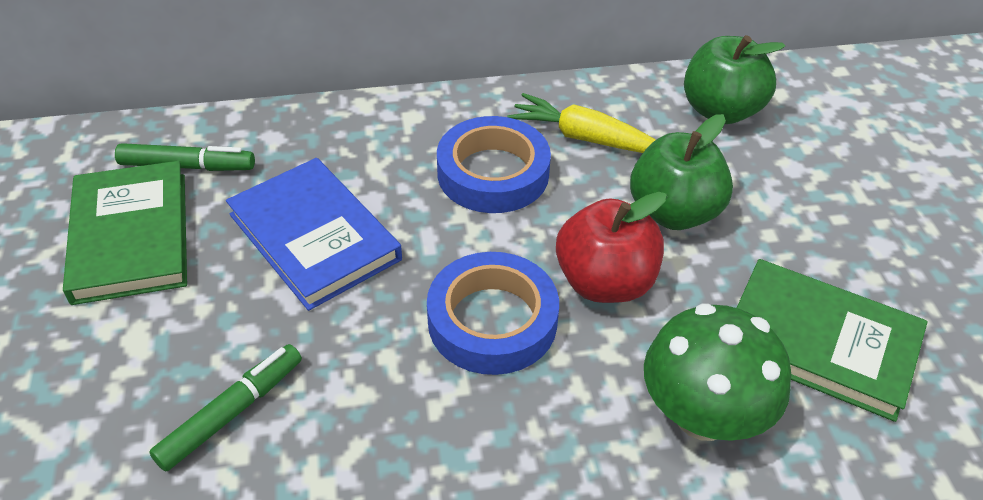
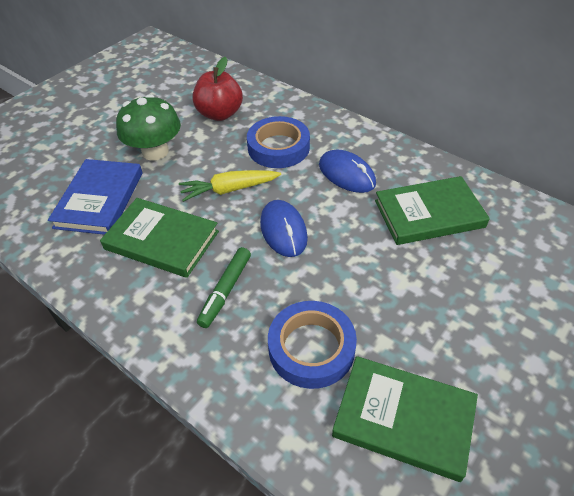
blue mouse: none = 0 -> [260,200,308,257] [319,150,376,193] = 2
green apple: [630,114,733,230] [684,35,785,124] = 2 -> none = 0
green book: [63,161,187,305] [737,259,928,422] = 2 -> [100,198,219,278] [332,356,478,482] [375,176,490,245] = 3
green marker: [115,143,255,171] [149,344,302,471] = 2 -> [197,247,251,328] = 1

